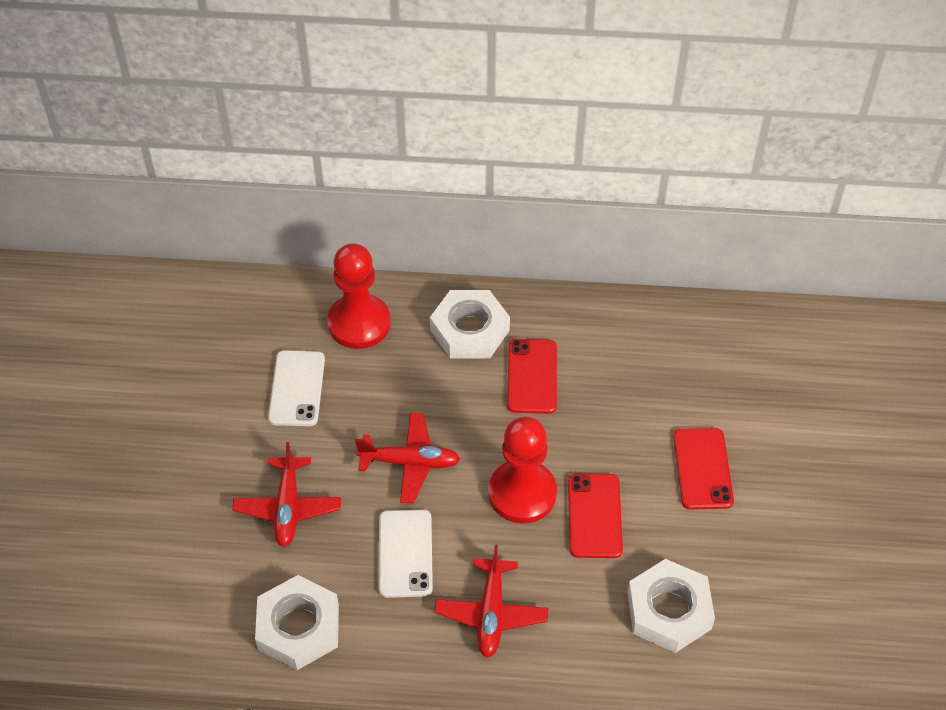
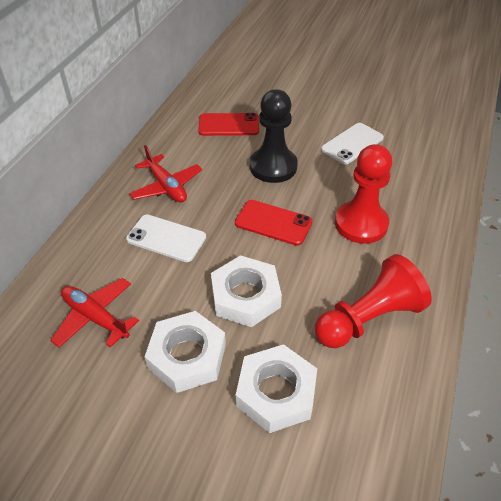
black pawn: none = 0 -> [250,89,298,183] = 1
red phone: [507,339,557,414] [568,474,623,558] [673,428,734,510] = 3 -> [198,113,259,136] [235,200,313,246] = 2
red plane: [232,442,341,547] [355,412,460,504] [434,545,548,658] = 3 -> [50,278,139,348] [129,145,202,203] = 2

